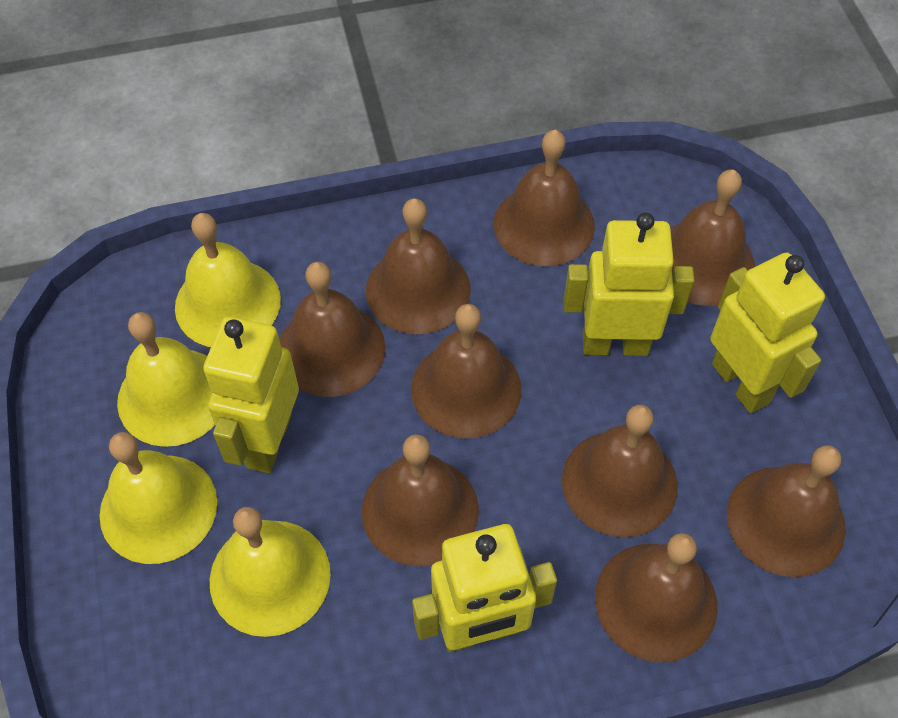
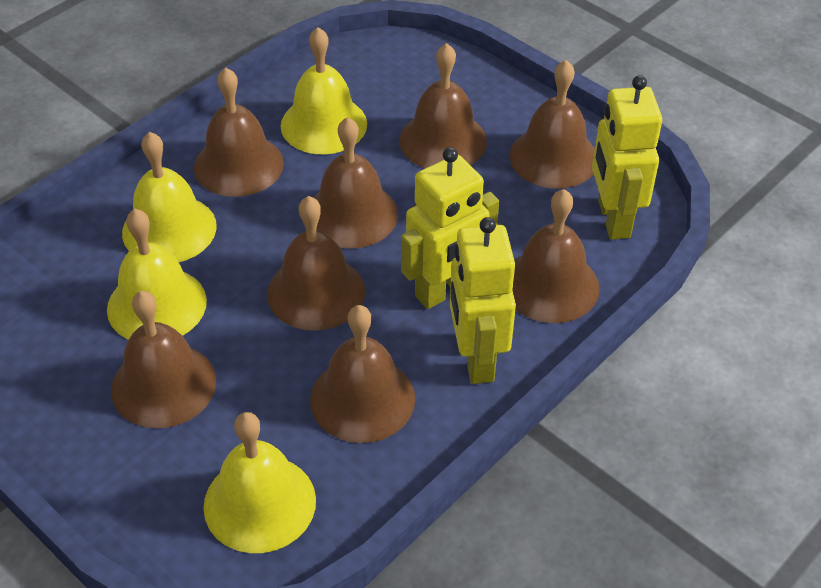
brown bell: [279,262,385,397] [362,434,479,566] [366,198,470,334] [411,304,521,438] [494,130,595,266] [562,405,678,537] [595,533,717,662] [671,170,755,306] [727,445,846,577] = 9 -> [111,291,216,428] [194,67,284,197] [267,196,365,331] [310,305,415,443] [313,117,398,249] [399,43,487,168] [510,60,595,189] [512,189,600,323] = 8
yellow robot: [203,317,299,473] [412,524,557,652] [564,212,695,356] [710,253,825,413] = 4 -> [401,147,499,309] [450,217,516,384] [592,75,662,240] = 3

